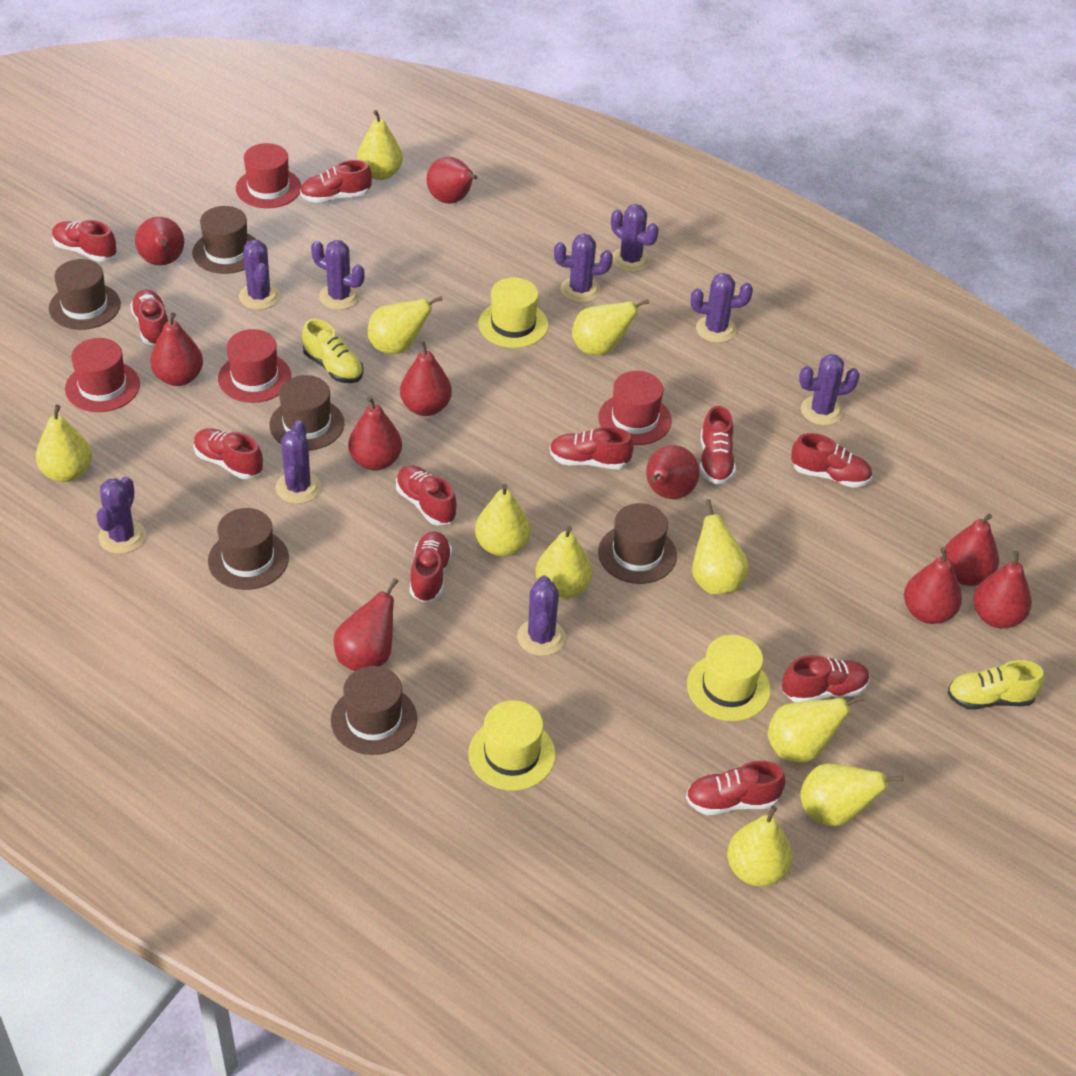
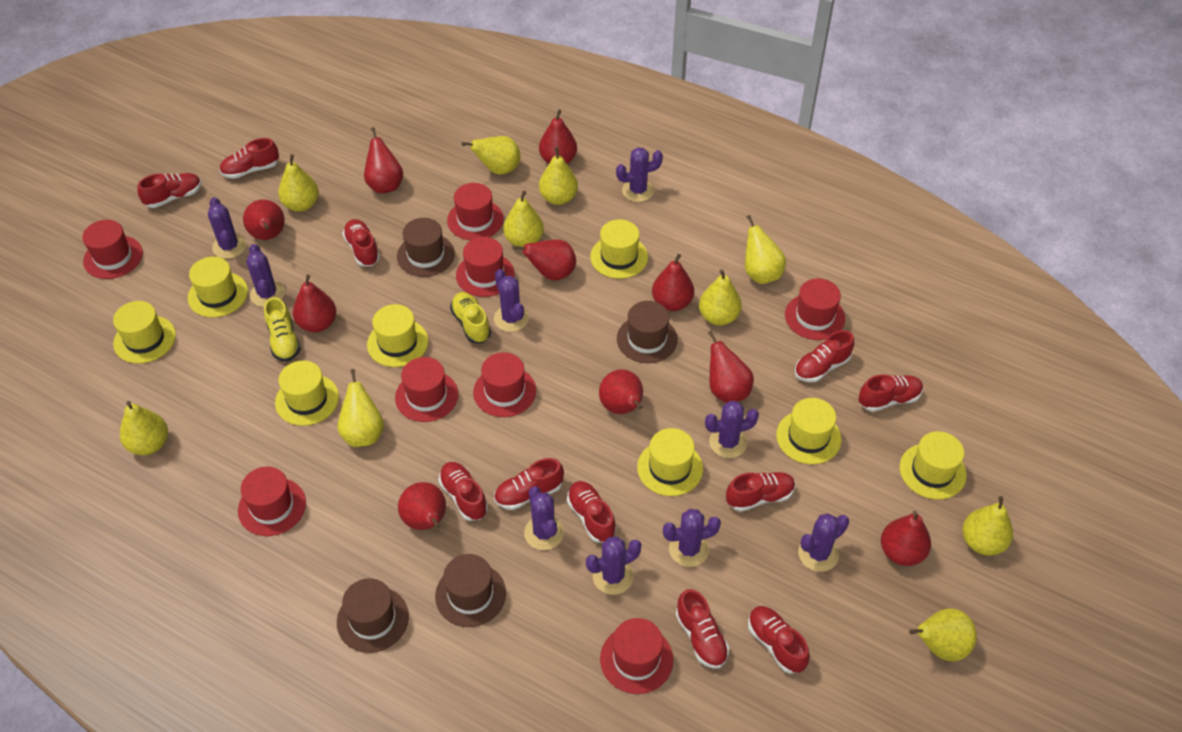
brown hat: [49,259,121,330] [192,206,256,274] [208,508,289,590] [269,375,344,450] [331,666,417,755] [598,503,677,584] = 6 -> [337,578,409,653] [397,218,455,277] [435,554,506,627] [617,301,678,363] = 4
red hat: [65,338,140,412] [218,329,291,403] [236,143,301,208] [598,371,672,445] = 4 -> [82,220,143,279] [238,467,306,536] [395,357,458,422] [447,183,504,240] [456,237,515,297] [473,352,536,417] [600,618,673,694] [785,278,845,340] = 8
yellow hat: [468,700,556,791] [478,277,548,348] [687,635,771,721] = 3 -> [113,301,176,364] [188,257,248,318] [275,361,339,426] [367,304,428,367] [590,219,648,279] [637,428,703,496] [776,398,841,464] [900,431,967,499] = 8

